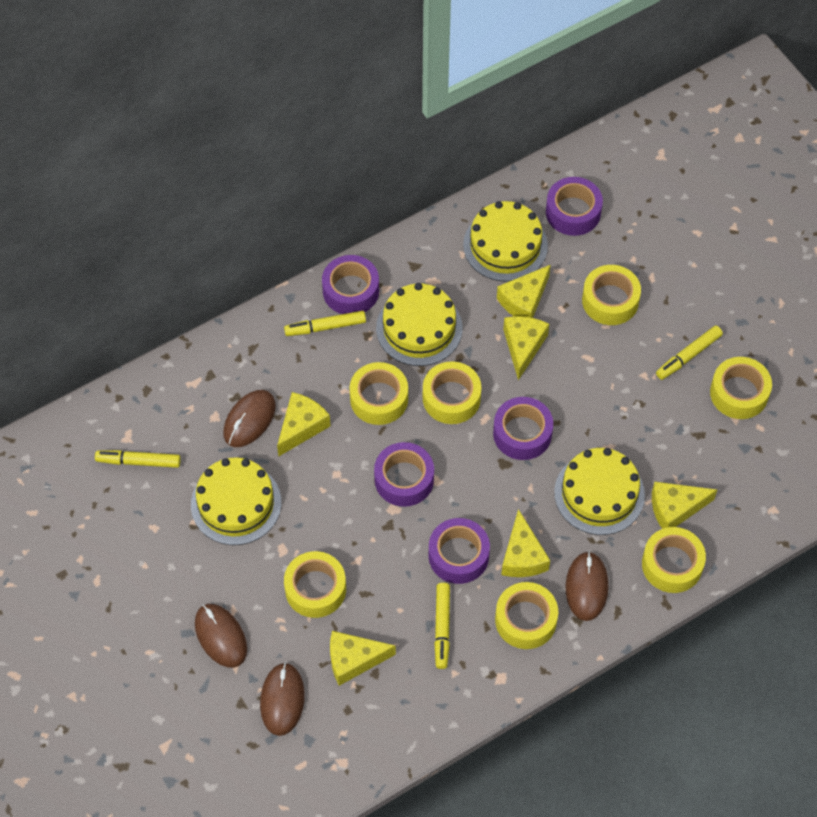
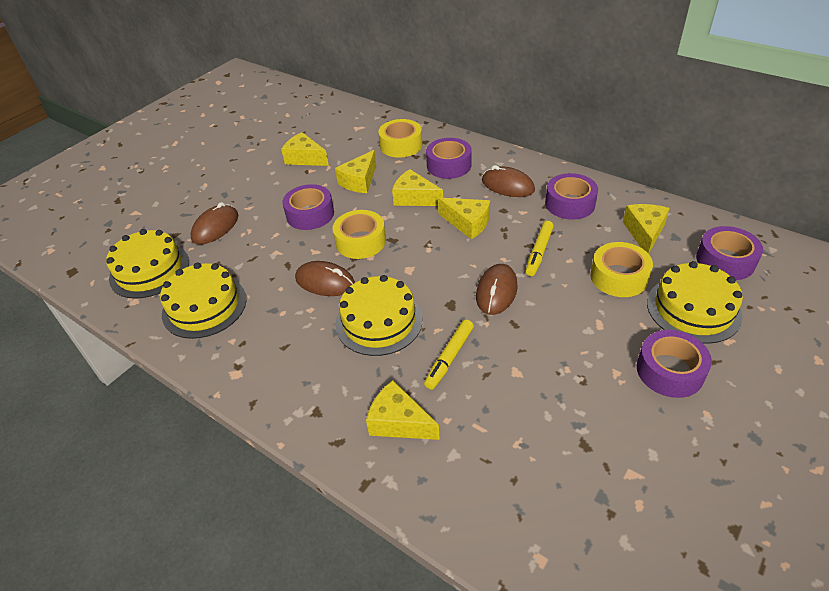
yellow marker: [95,450,181,468] [284,311,366,336] [434,583,450,669] [656,326,723,380] = 4 -> [424,320,474,390] [526,221,554,276] = 2
yellow tape: [284,551,346,618] [350,362,408,425] [423,361,481,424] [495,582,558,649] [582,265,641,325] [642,527,706,593] [710,357,772,419] = 7 -> [333,210,386,259] [378,119,422,158] [590,242,653,297] = 3

